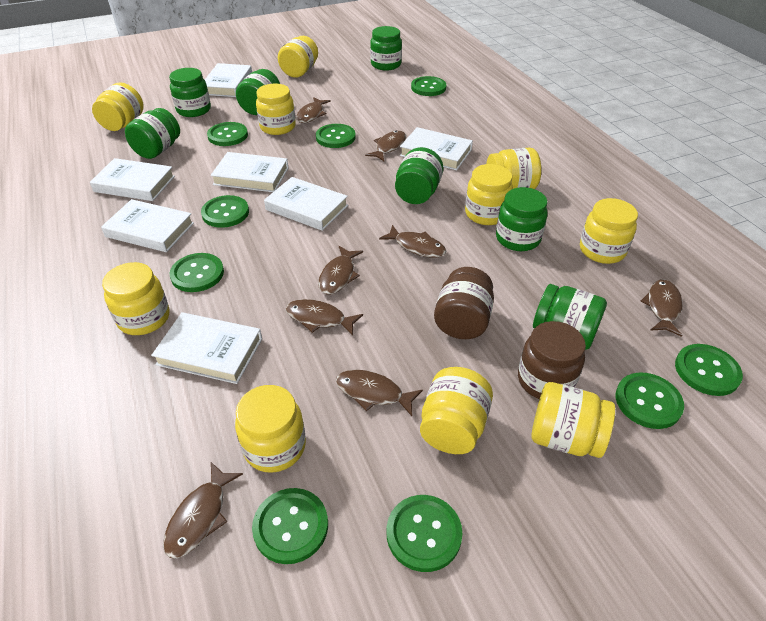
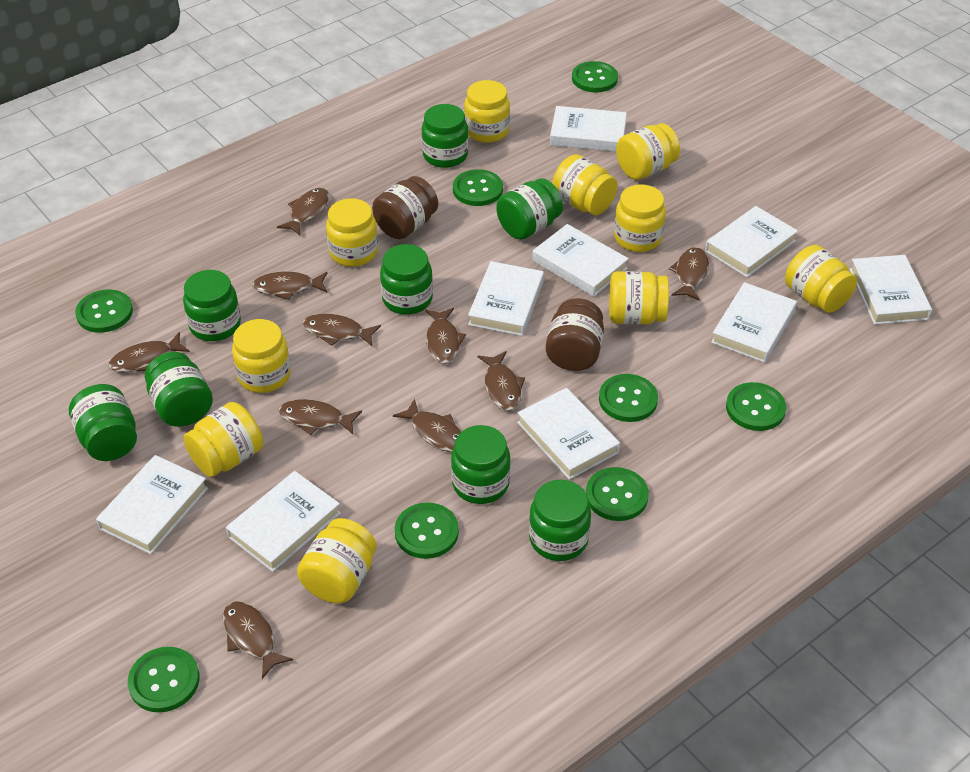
brown fish: [163,462,243,558] [286,299,363,336] [296,97,331,123] [318,246,363,294] [336,370,423,416] [365,131,406,161] [379,225,446,258] [640,280,683,337] = 8 -> [108,332,190,372] [223,601,293,679] [252,272,327,300] [277,188,329,235] [279,399,362,435] [303,314,381,346] [393,399,461,452] [425,308,466,364] [477,351,525,411] [669,247,709,301] = 10
green button: [170,253,224,292] [201,195,249,228] [207,122,248,146] [252,488,328,564] [316,124,356,148] [387,495,463,572] [411,76,446,96] [615,372,684,429] [675,344,743,396] = 9 -> [75,289,133,333] [128,647,200,713] [395,503,459,559] [453,169,503,206] [572,61,618,93] [586,467,649,521] [599,374,658,422] [726,382,786,431] = 8
green jar: [125,108,180,159] [169,68,211,117] [236,69,280,115] [370,26,402,70] [395,147,443,204] [496,187,548,251] [533,284,607,350] = 7 -> [69,384,137,461] [145,352,213,427] [183,270,241,341] [380,244,433,315] [422,104,469,168] [451,425,511,504] [496,178,563,240] [529,480,591,561] = 8
white book: [90,158,175,201] [101,199,194,252] [151,312,262,384] [205,63,252,97] [211,152,288,192] [264,177,348,231] [400,127,473,170] = 7 -> [96,455,208,554] [226,471,341,572] [468,261,544,336] [517,388,620,480] [532,224,629,297] [550,106,627,152] [705,206,798,277] [711,282,797,363] [850,255,932,325] = 9

